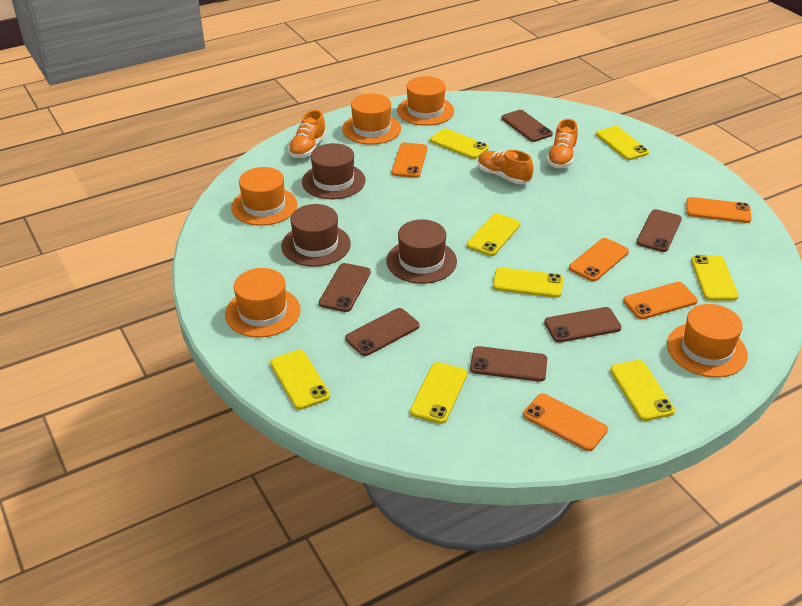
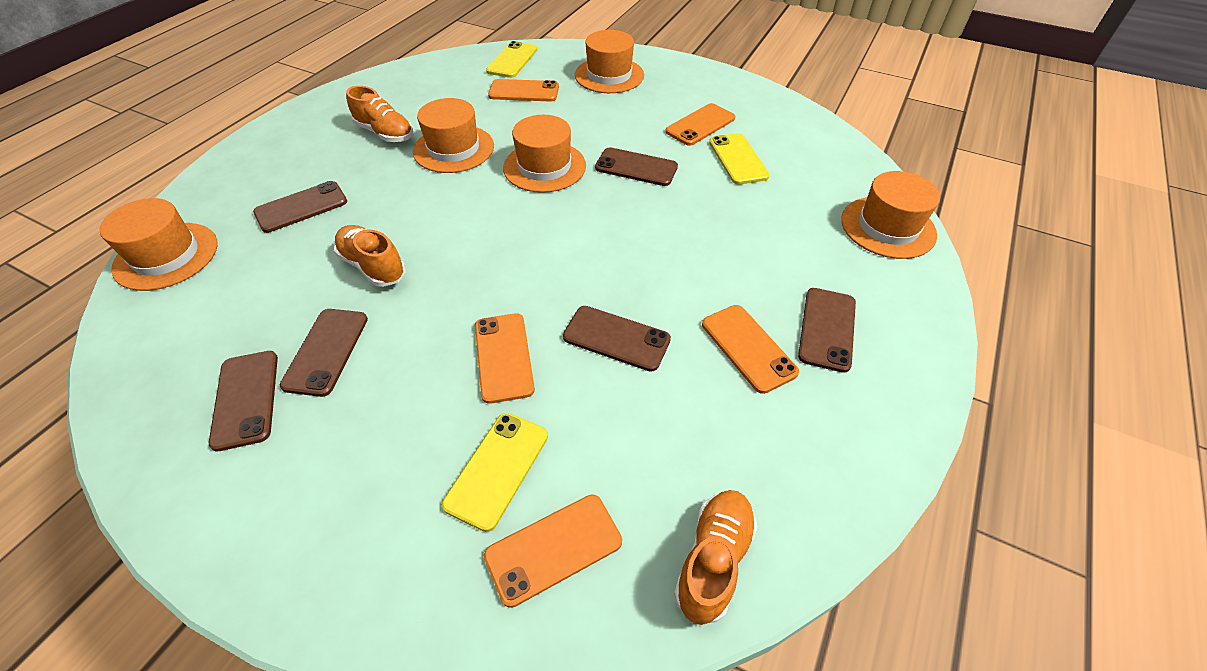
brown hat: [281,204,351,267] [302,143,366,199] [386,219,457,284] = 3 -> none = 0
yellow phone: [270,350,330,410] [410,362,467,424] [430,129,489,159] [467,213,521,256] [493,267,563,298] [596,126,649,160] [610,360,675,421] [691,255,739,301] = 8 -> [442,413,548,532] [486,41,537,78] [709,133,770,185] = 3

